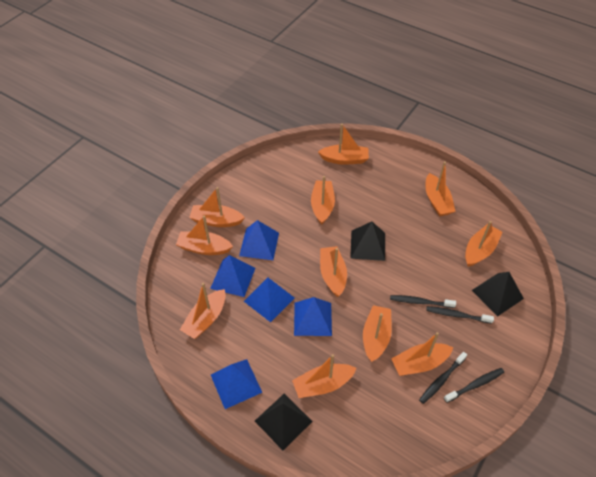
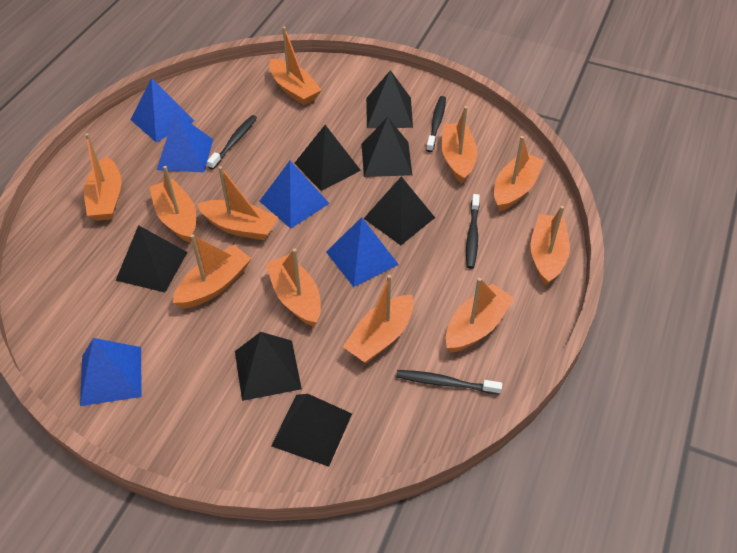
black pyramid: [255,393,313,450] [350,222,385,261] [472,272,524,317] = 3 -> [115,225,188,292] [235,332,302,401] [271,394,352,467] [294,125,361,191] [362,117,412,177] [363,176,435,245] [366,70,413,128] = 7

